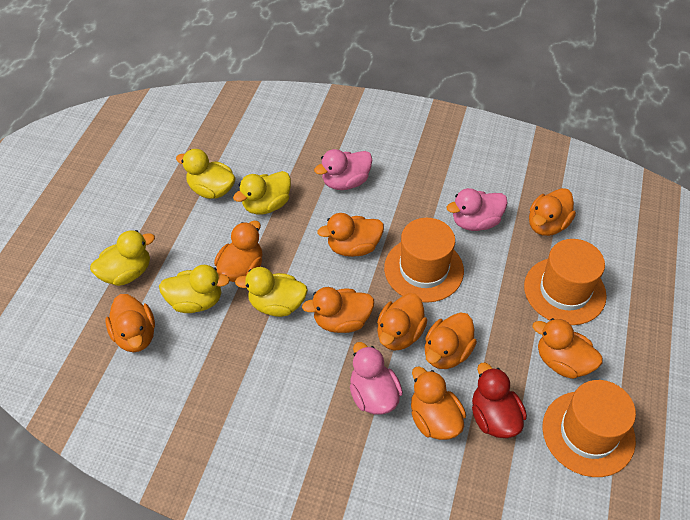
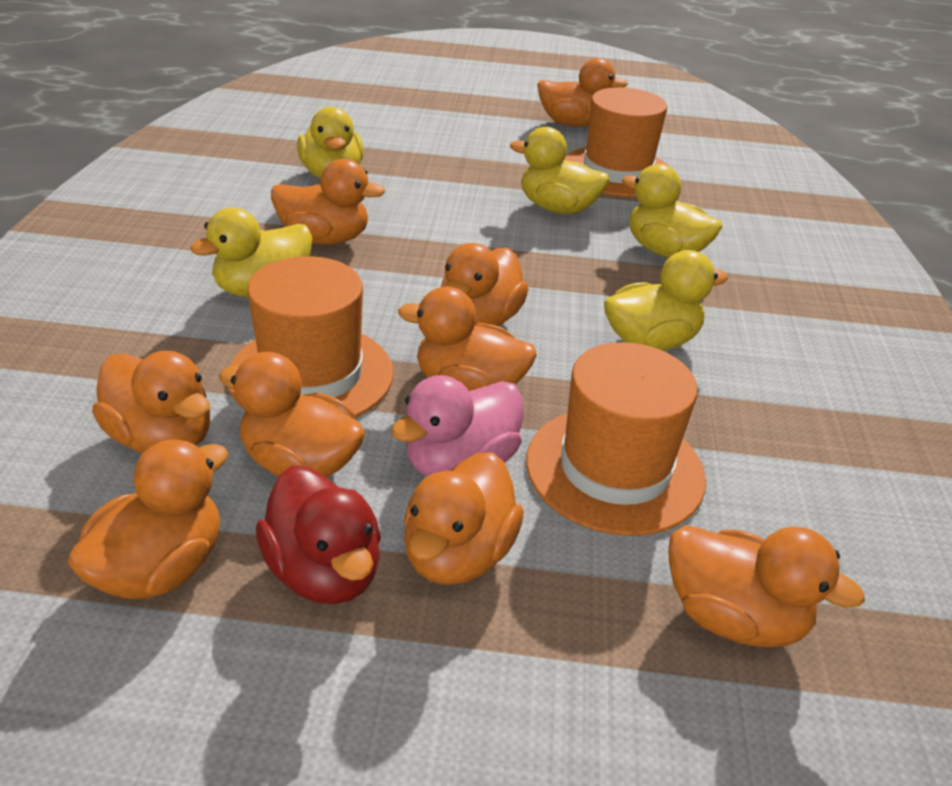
pink duck: [314,149,372,190] [350,342,403,415] [447,188,507,231] = 3 -> [391,375,523,476] = 1

